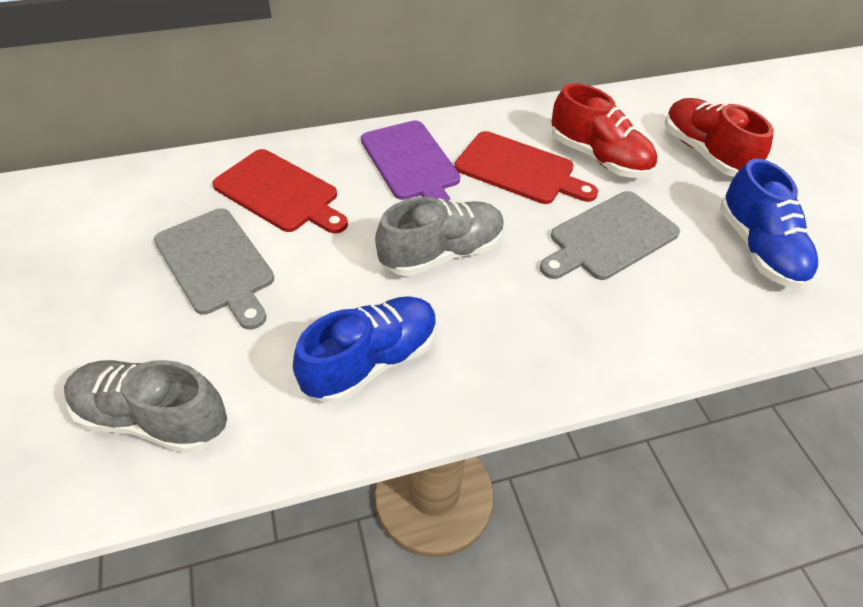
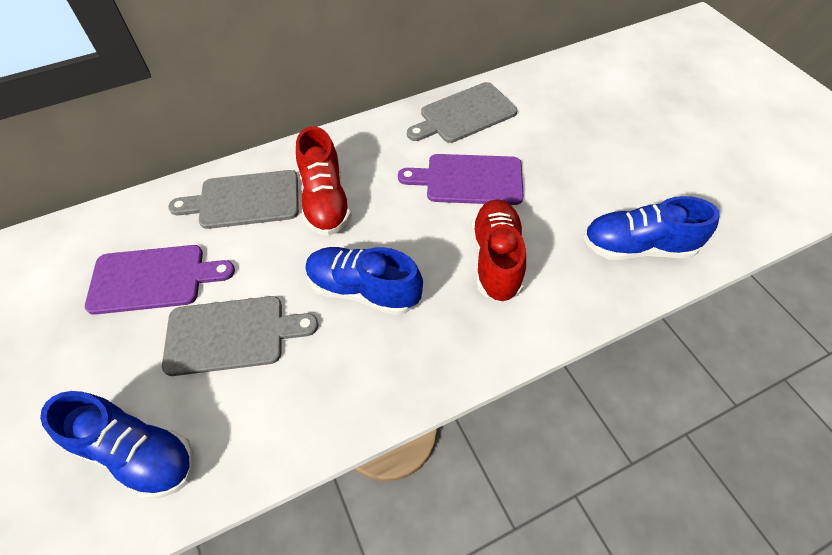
blue shoe: [293,296,437,403] [720,159,818,289] = 2 -> [40,391,194,499] [305,247,423,315] [583,196,720,260] = 3
grey cutting board: [154,208,274,329] [540,191,680,280] = 2 -> [162,296,318,376] [168,170,299,229] [407,82,517,143] = 3
grey shoe: [64,360,227,454] [375,197,505,276] = 2 -> none = 0
purple cutting board: [361,120,460,201] = 1 -> [85,245,235,315] [398,154,523,205] = 2
red cutting board: [212,149,348,234] [455,131,598,204] = 2 -> none = 0

